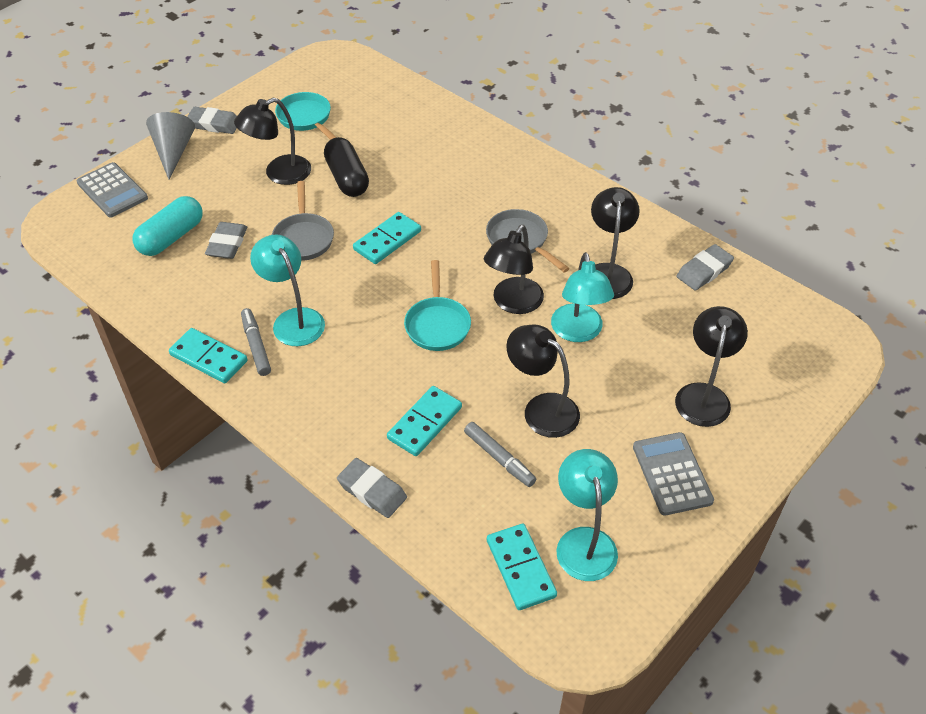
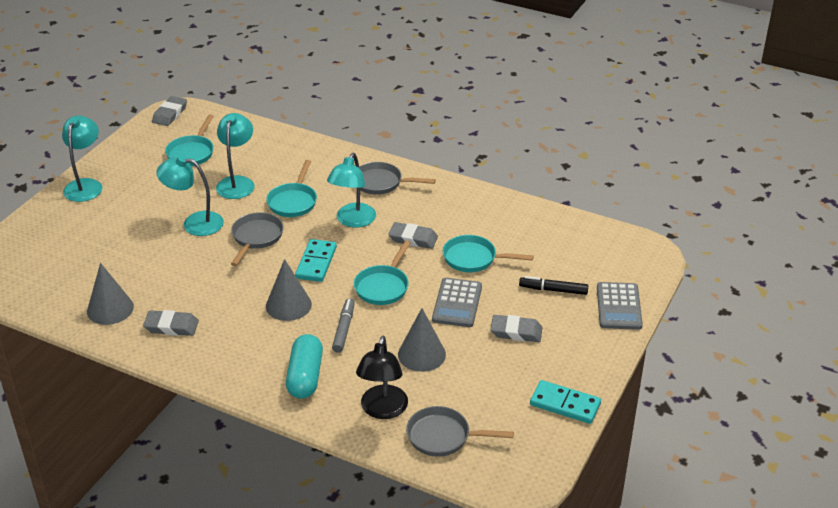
black capsule: [324,137,369,197] = 1 -> none = 0
black lamp: [234,98,311,185] [484,225,544,314] [506,324,580,438] [591,187,640,299] [675,306,748,427] = 5 -> [356,336,408,419] = 1
black marker: none = 0 -> [519,276,588,295] = 1
grey cone: [146,112,195,179] = 1 -> [87,263,134,325] [266,259,312,321] [398,308,446,372] = 3
grey marker: [241,308,271,376] [464,422,536,487] = 2 -> [332,298,355,353] = 1
grey pan: [272,181,334,261] [486,209,569,273] = 2 -> [231,212,284,266] [359,162,436,195] [406,406,514,457] = 3
turquoise domino: [169,328,248,383] [353,212,421,264] [387,386,462,456] [487,524,557,610] = 4 -> [295,239,337,282] [530,380,601,424] = 2
turquoise lamp: [250,235,325,346] [551,252,614,342] [556,449,618,581] = 3 -> [62,115,102,202] [156,156,224,236] [216,113,255,199] [327,153,376,228] = 4
turquoise pan: [275,92,337,140] [404,260,471,351] = 2 -> [165,115,214,166] [266,160,317,217] [354,241,410,305] [443,235,534,272] = 4

